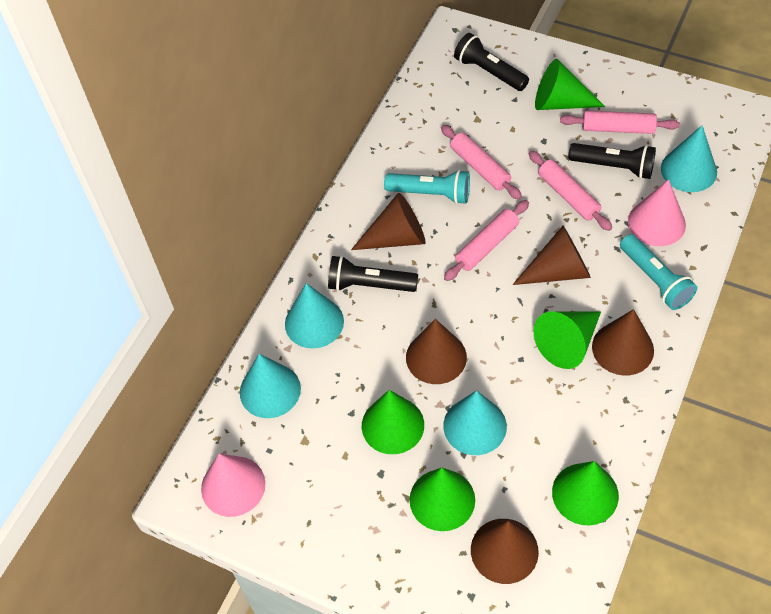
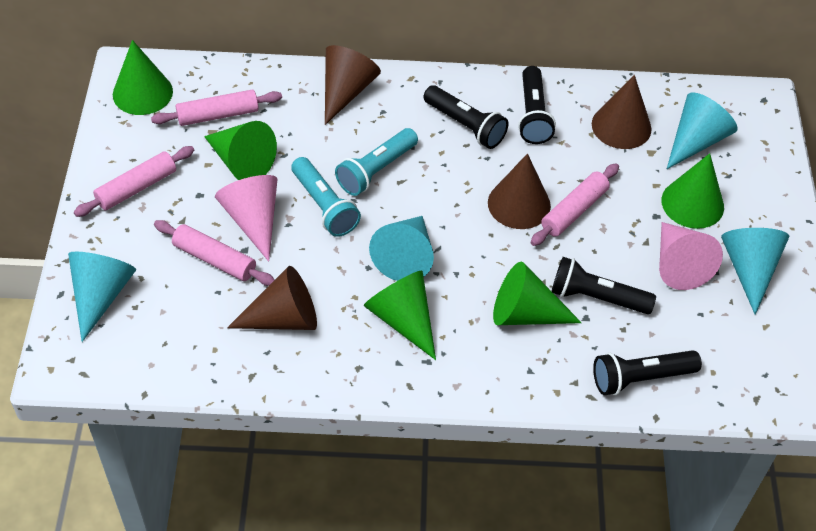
black flashlight: [328,256,418,292] [454,33,529,91] [568,143,656,179] = 3 -> [423,85,508,149] [518,66,556,144] [552,257,656,314] [593,350,702,395] = 4
brown cone: [351,193,426,250] [406,319,467,384] [471,519,539,584] [512,226,591,285] [592,309,654,376] = 5 -> [227,266,317,330] [325,45,381,125] [488,154,551,229] [592,75,652,149] = 4

